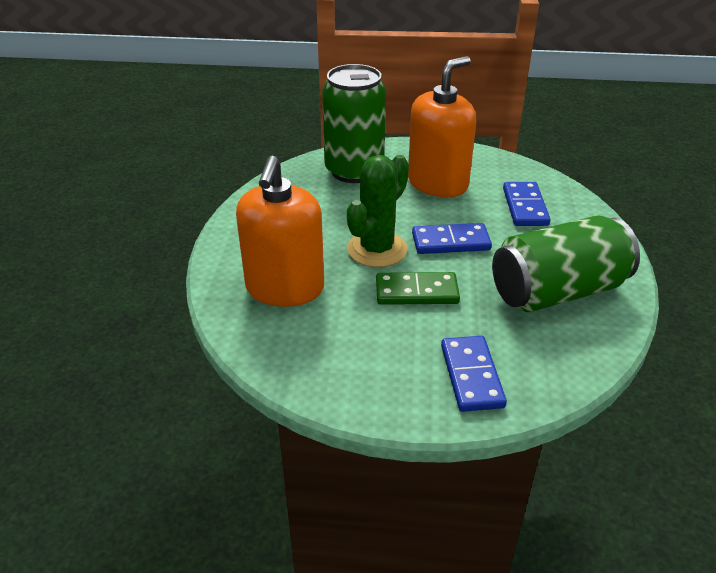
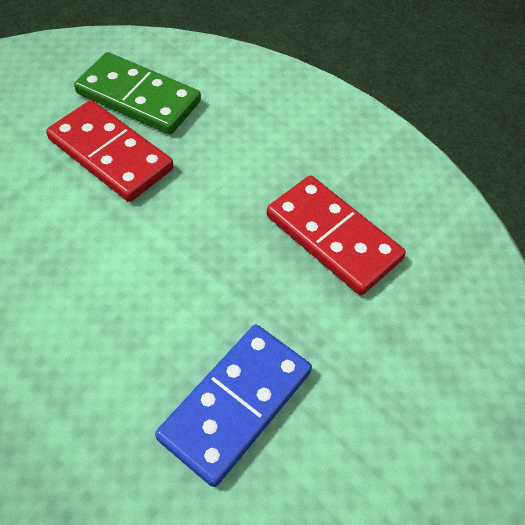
blue domino: [412,223,492,254] [441,336,507,412] [503,182,551,226] = 3 -> [155,325,312,487] = 1
green cactus: [347,155,409,267] = 1 -> none = 0
green can: [322,64,386,183] [492,215,640,312] = 2 -> none = 0
orange soap dispenser: [236,155,324,307] [408,56,476,197] = 2 -> none = 0
red domino: none = 0 -> [46,100,174,202] [267,176,406,295] = 2

